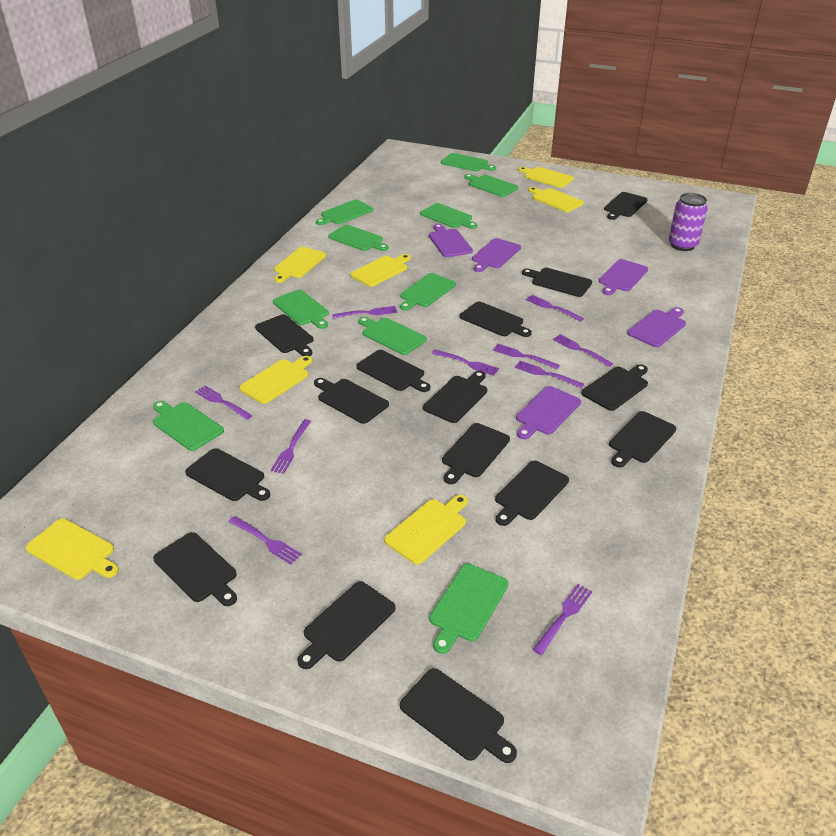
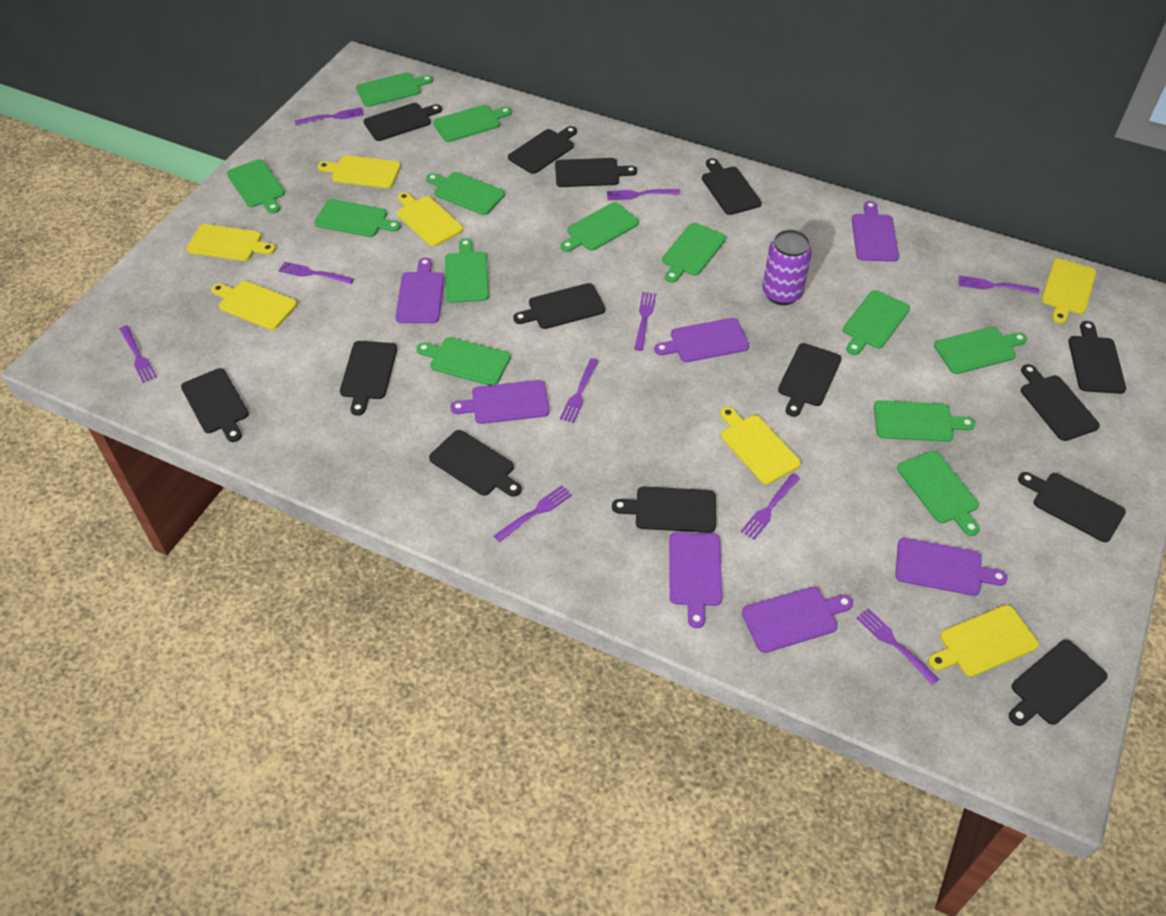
black cutting board: [153,532,237,606] [185,448,270,501] [255,314,313,356] [297,581,395,669] [314,378,389,424] [356,350,430,392] [400,668,517,763] [423,371,487,423] [442,423,510,484] [460,301,532,337] [495,461,569,526] [522,268,592,297] [581,364,648,411] [604,192,648,220] [609,411,677,468] = 15 -> [181,368,249,442] [340,341,397,416] [364,103,442,141] [429,430,522,497] [508,126,577,174] [513,283,605,329] [555,158,637,187] [612,487,716,533] [702,158,762,215] [778,343,842,417] [1009,640,1108,726] [1018,472,1126,542] [1021,364,1100,441] [1068,321,1126,394] = 14
green cutting board: [153,401,224,451] [273,290,329,329] [316,200,373,225] [328,225,389,251] [358,317,427,355] [400,273,456,311] [420,203,477,229] [429,563,508,654] [441,153,496,172] [464,174,518,197] = 10 -> [227,159,285,214] [314,199,401,237] [356,72,433,107] [416,337,511,385] [426,172,505,215] [433,105,512,142] [445,238,489,303] [561,202,639,252] [662,223,726,283] [843,290,910,355] [874,400,975,442] [897,451,980,536] [934,327,1027,374] = 13
purple cutting board: [429,224,473,257] [472,238,521,272] [516,386,581,440] [599,259,648,295] [627,307,686,347] = 5 -> [395,258,444,323] [450,380,549,424] [654,318,749,362] [669,532,722,628] [742,587,853,653] [852,201,899,262] [895,538,1008,596] = 7

